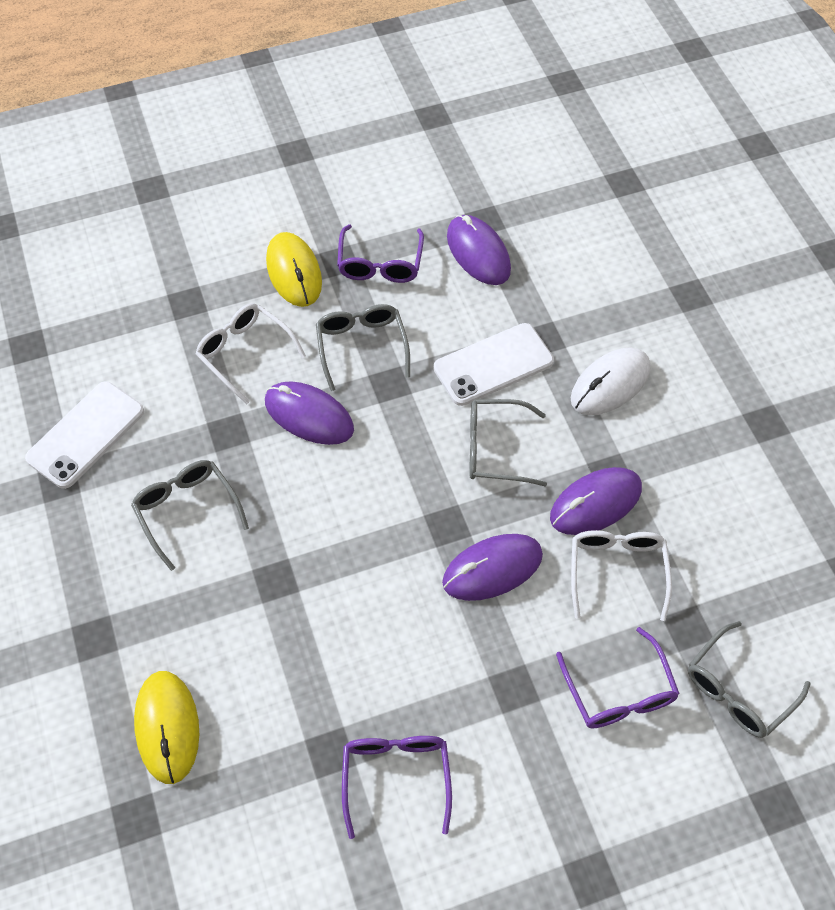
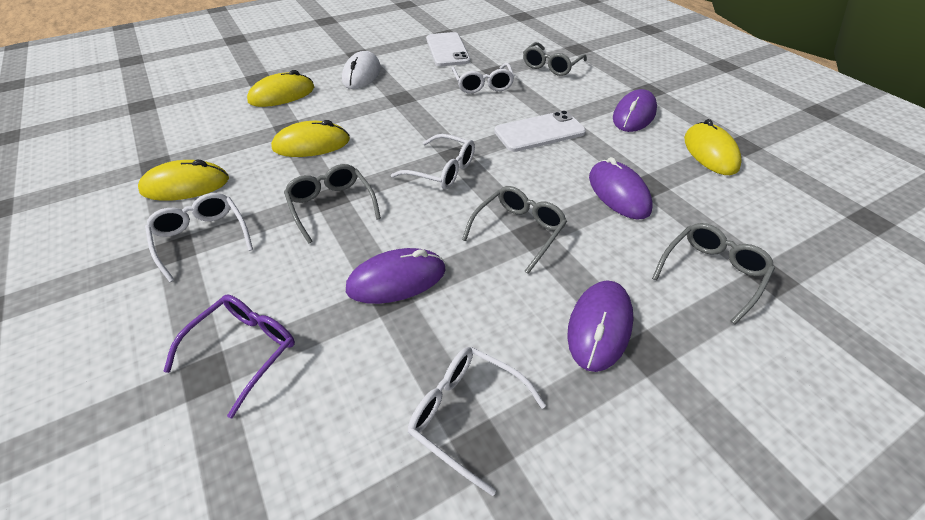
purple glasses: [337,224,424,283] [342,736,452,839] [556,627,680,729] = 3 -> [163,295,295,418] = 1
white glasses: [196,303,306,404] [571,530,672,621] = 2 -> [145,193,253,282] [391,134,475,189] [408,347,546,496] [451,63,515,94] = 4
yellow mouse: [134,671,199,784] [266,232,322,307] = 2 -> [138,160,229,201] [247,70,314,107] [271,120,350,157] [684,119,742,175] = 4

